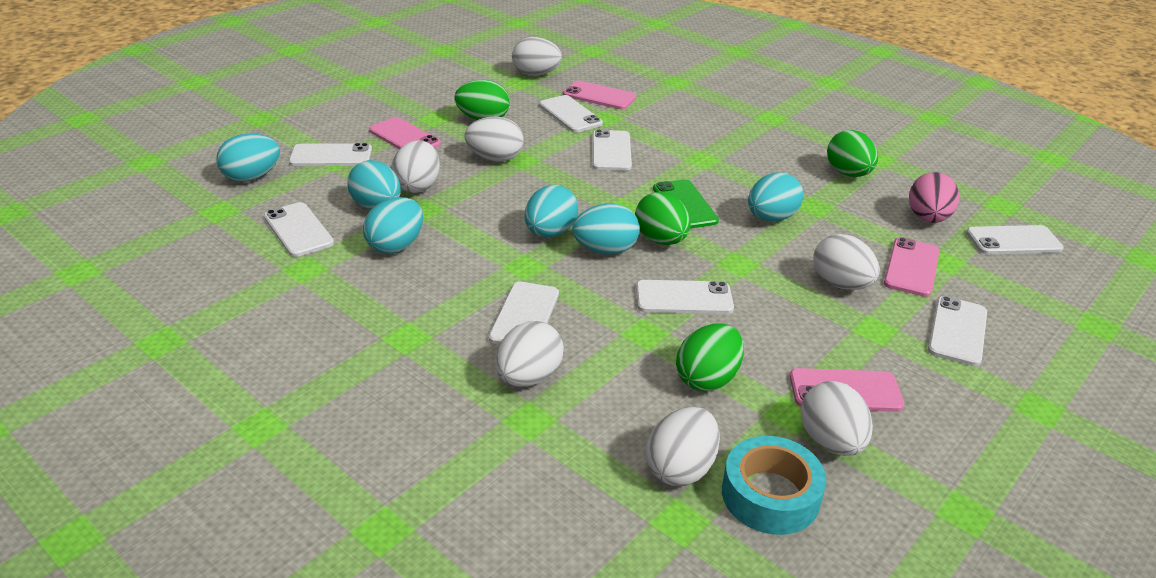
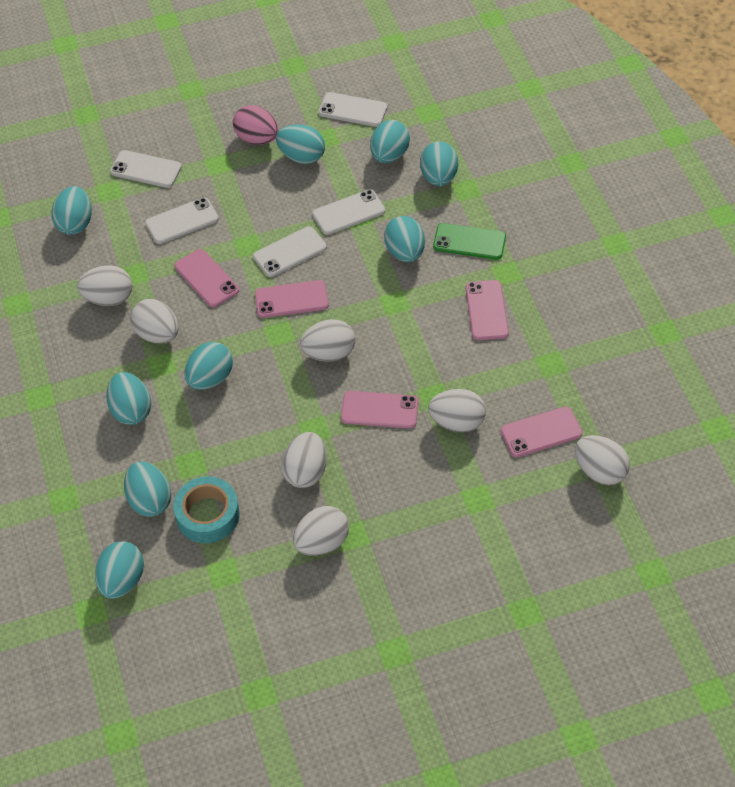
green egg: [455,80,510,120] [635,192,691,245] [676,323,744,392] [827,130,878,177] = 4 -> none = 0
pink phone: [369,117,441,149] [563,80,636,110] [790,368,905,412] [884,237,940,297] = 4 -> [174,249,239,307] [255,280,329,318] [341,391,418,429] [466,280,509,340] [501,406,583,457] = 5
turquoise egg: [216,134,280,182] [347,160,401,210] [363,197,423,254] [525,185,578,237] [572,203,640,254] [748,173,803,221] = 6 -> [51,186,92,235] [95,541,144,599] [106,372,151,425] [124,461,171,517] [184,342,233,390] [276,124,325,164] [370,120,410,163] [384,216,425,262] [420,141,458,186] = 9
white phone: [264,202,334,257] [289,143,372,166] [489,282,559,345] [539,95,603,132] [592,129,632,171] [636,280,734,314] [928,296,987,366] [966,225,1064,254] = 8 -> [110,150,182,188] [145,197,219,244] [253,226,327,277] [312,189,385,235] [318,92,387,127] = 5

